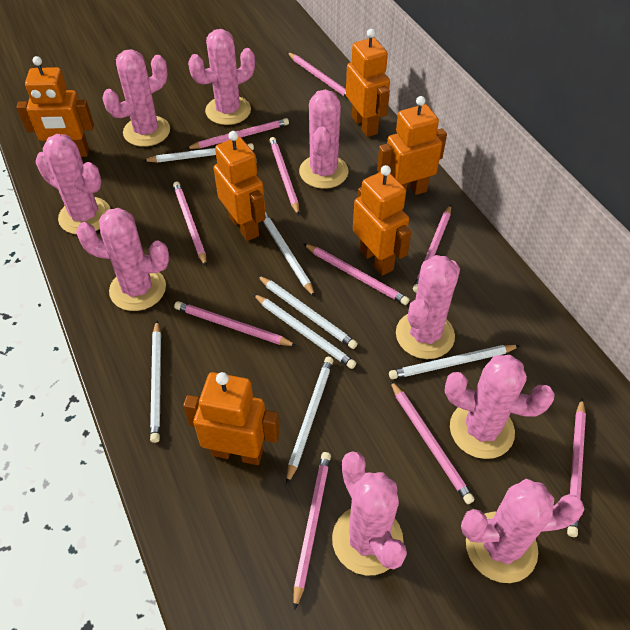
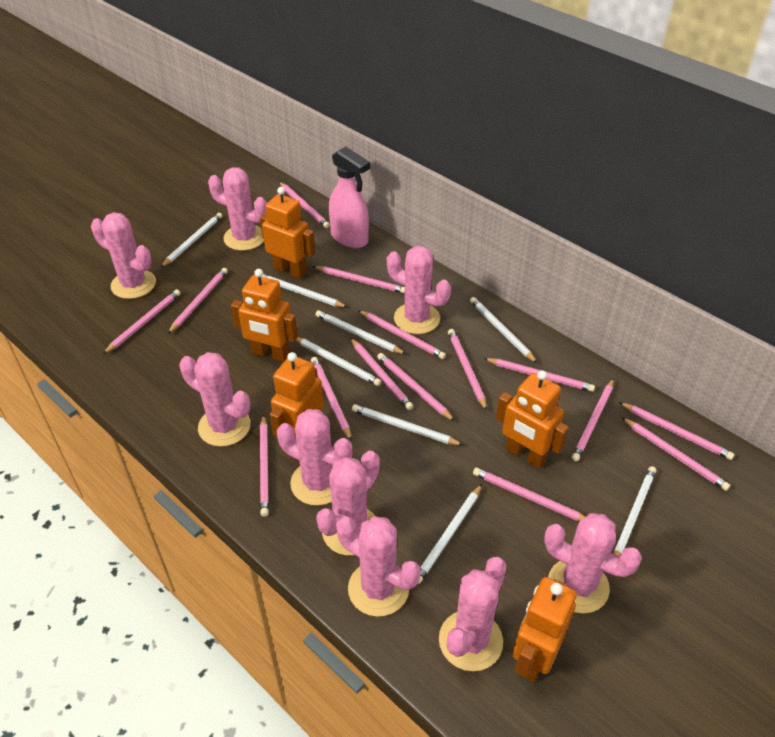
orange robot: [17,56,94,157] [183,372,280,465] [214,131,265,241] [346,29,390,137] [353,165,411,276] [377,96,447,198] = 6 -> [231,269,298,362] [260,187,315,279] [270,352,324,437] [496,370,569,468] [513,577,577,682] = 5
pink pencil: [173,182,207,266] [174,301,296,346] [186,118,289,149] [269,137,299,215] [287,52,348,99] [294,452,331,610] [303,243,409,305] [390,380,475,504] [413,205,451,293] [567,398,586,537] = 10 -> [103,289,180,354] [168,268,228,334] [260,414,269,517] [279,182,330,228] [311,357,352,441] [312,266,405,294] [350,338,413,410] [358,310,446,359] [377,353,455,421] [448,329,487,411] [473,468,586,521] [484,358,595,392] [572,378,614,462] [619,402,734,460] [621,417,730,491] = 15
pink spray bottle: none = 0 -> [329,146,370,248] = 1
white pencil: [143,143,254,163] [150,321,161,443] [253,294,356,369] [257,275,358,349] [263,211,315,297] [286,357,333,485] [389,345,520,379] = 7 -> [160,213,222,268] [262,274,348,308] [296,337,381,386] [315,310,406,354] [352,404,463,445] [417,484,482,584] [470,297,538,364] [613,466,656,556] = 8

